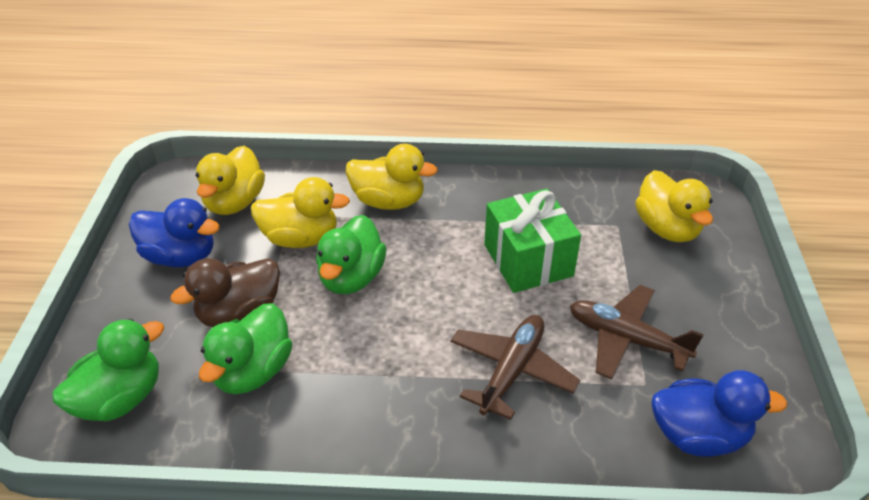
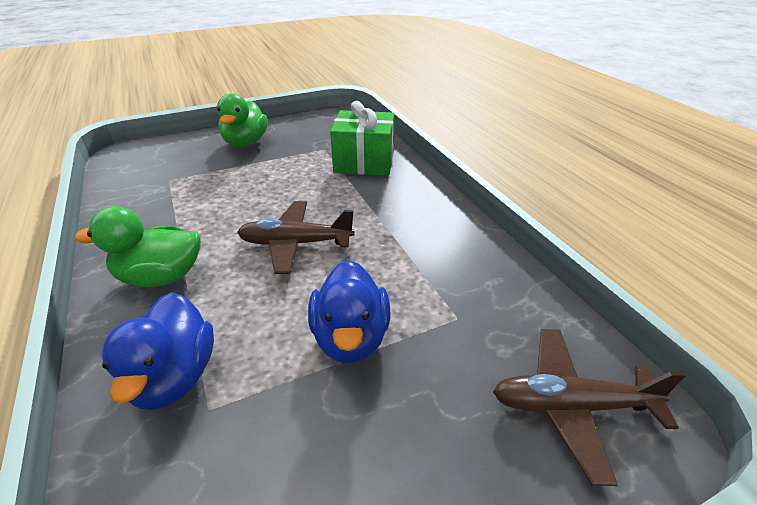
brown duck: [170,258,280,327] = 1 -> none = 0
green duck: [52,319,164,421] [199,303,292,394] [316,215,387,294] = 3 -> [75,206,201,287] [217,93,268,147] = 2
yellow duck: [196,146,265,215] [251,177,350,248] [346,144,438,210] [635,170,713,242] = 4 -> none = 0

